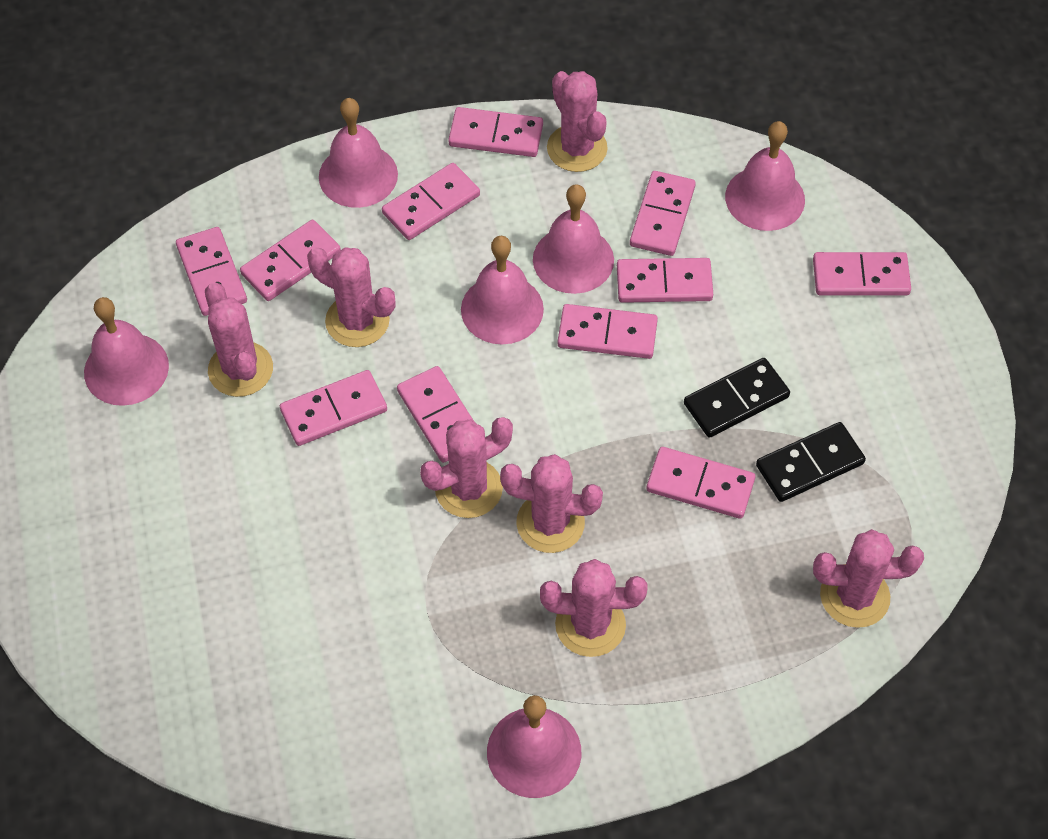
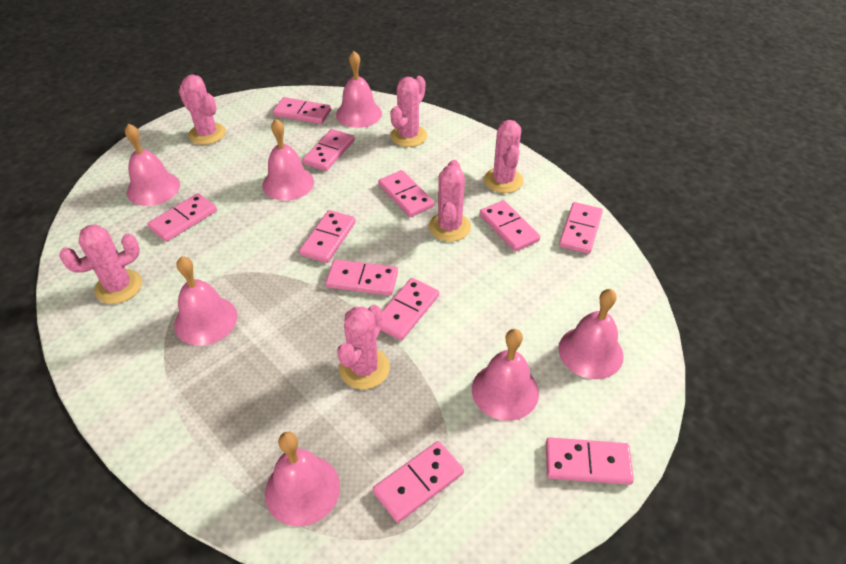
black domino: [684,358,790,438] [756,422,866,502] = 2 -> none = 0
pink bell: [84,297,169,406] [319,98,398,208] [461,236,544,344] [487,695,581,798] [533,184,614,294] [725,121,805,231] = 6 -> [125,124,180,206] [174,256,237,346] [262,119,314,201] [265,432,340,527] [336,51,382,128] [472,329,539,421] [559,289,624,379] = 7
pink cactus: [205,282,273,397] [307,247,396,347] [420,417,513,518] [500,454,603,553] [540,559,647,657] [547,71,608,172] [813,529,924,628] = 7 -> [60,224,142,304] [179,75,226,145] [337,305,390,389] [390,76,427,147] [429,160,471,241] [484,120,524,193] = 6

